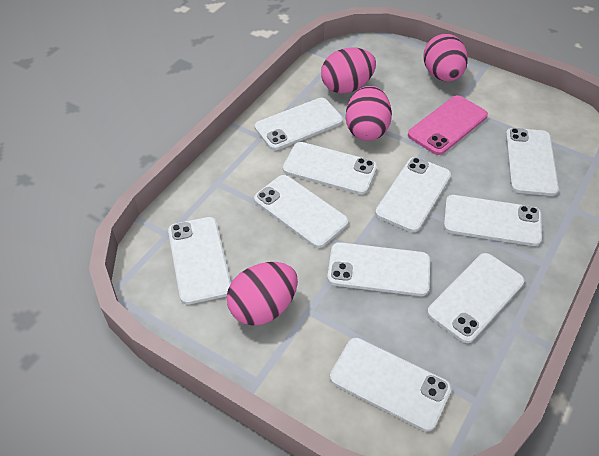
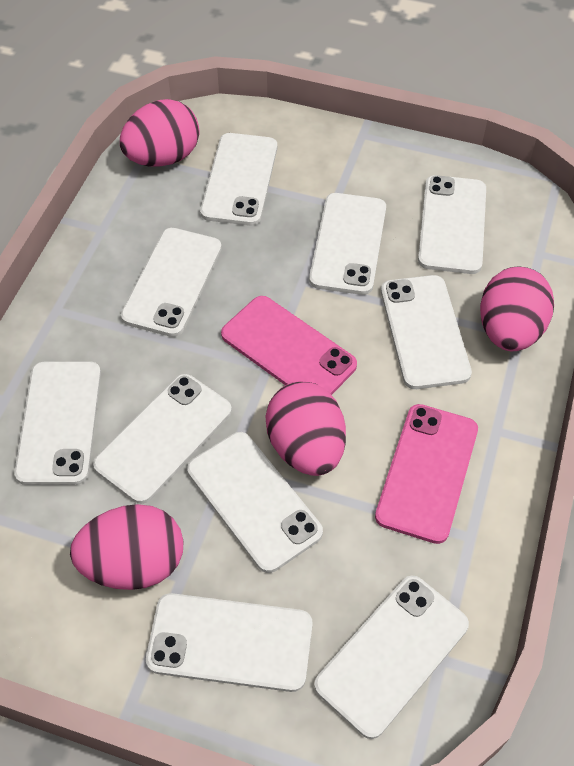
pink phone: [408,95,488,155] = 1 -> [221,296,357,395] [375,404,478,544] = 2

